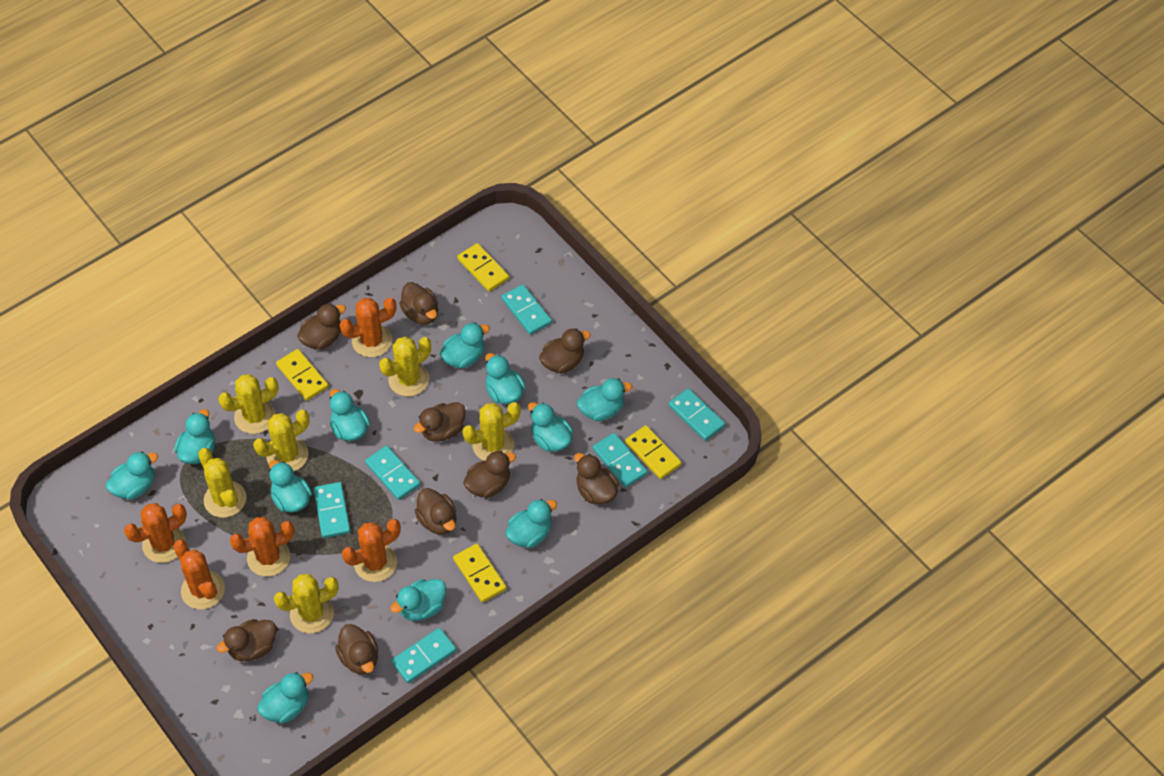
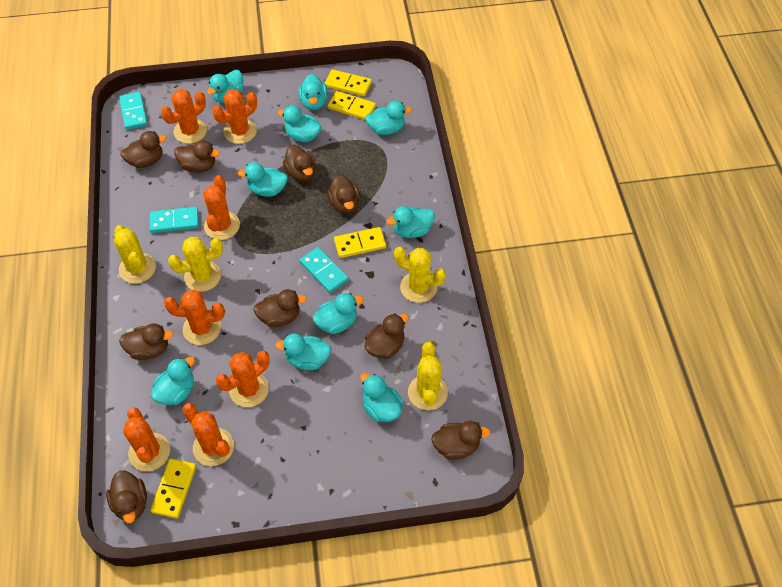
orange cactus: [124,503,187,563] [173,540,225,609] [230,517,295,576] [339,297,397,357] [342,519,401,582] = 5 -> [123,407,170,471] [161,89,207,144] [164,290,225,345] [182,403,234,466] [203,175,240,240] [213,89,257,144] [216,351,270,407] = 7
turquoise domino: [314,482,351,538] [365,446,420,500] [391,628,457,683] [502,284,552,335] [593,433,648,488] [669,388,725,441] = 6 -> [119,92,148,130] [150,207,199,233] [300,247,349,293] = 3
turquoise duck: [105,451,158,500] [174,409,215,464] [257,672,313,724] [269,460,312,513] [330,389,370,441] [390,579,446,621] [440,323,490,369] [485,353,526,404] [506,499,557,548] [528,402,573,452] [577,378,632,421] = 11 -> [151,357,195,405] [207,70,244,103] [238,162,288,197] [275,333,331,370] [278,105,322,142] [298,74,328,110] [313,293,363,334] [360,373,403,422] [365,101,412,135] [386,206,435,238] = 10
yellow cactus: [198,448,246,518] [218,374,279,434] [253,410,310,471] [274,574,339,633] [379,337,431,397] [462,402,521,461] = 6 -> [114,225,156,284] [168,237,223,292] [394,247,446,303] [408,342,448,410] = 4

